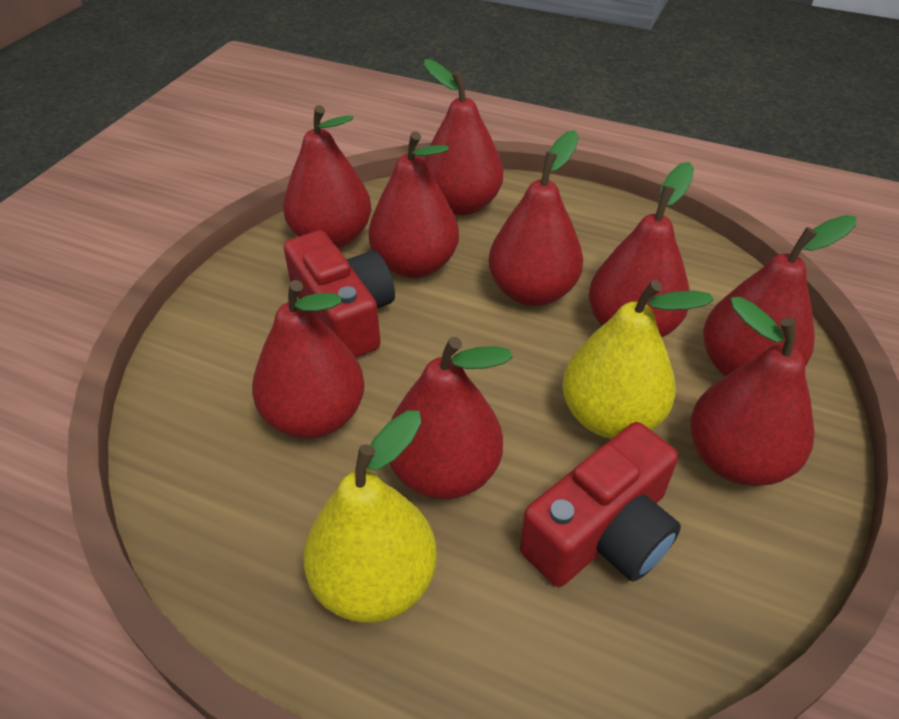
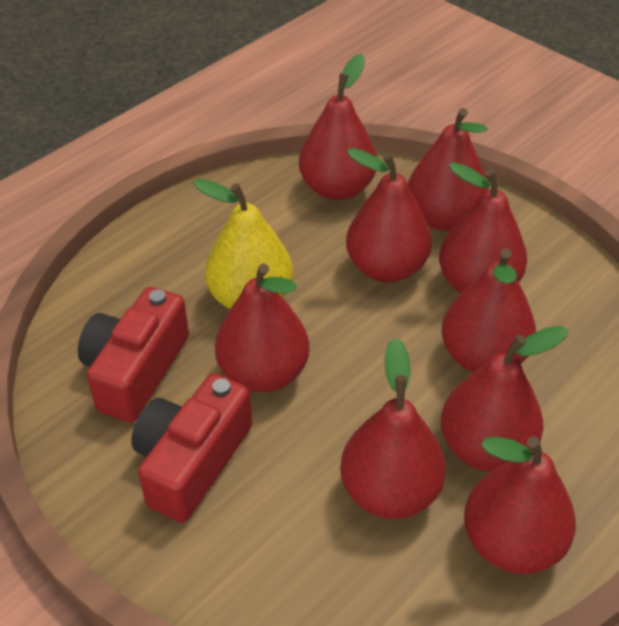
yellow pear: [303,410,437,623] [563,280,714,439] = 2 -> [193,179,293,309] = 1

